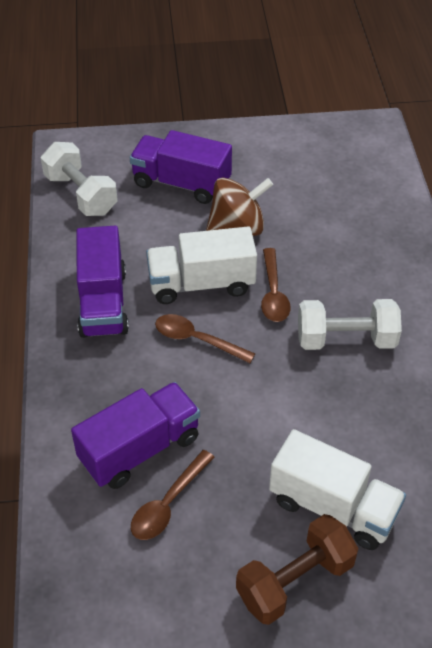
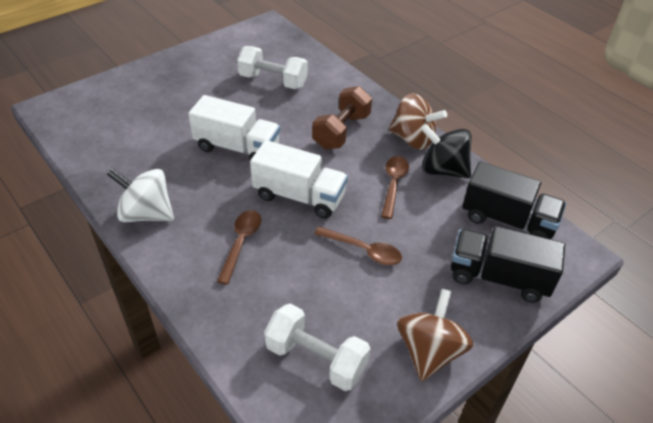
black spinning top: none = 0 -> [421,124,472,178] = 1
black truck: none = 0 -> [451,226,565,303] [462,162,566,239] = 2
brown spinning top: [206,178,273,236] = 1 -> [389,93,447,150] [397,289,474,381] = 2
purple truck: [71,382,200,489] [76,226,129,338] [130,130,232,204] = 3 -> none = 0
white spinning top: none = 0 -> [107,168,174,222] = 1

